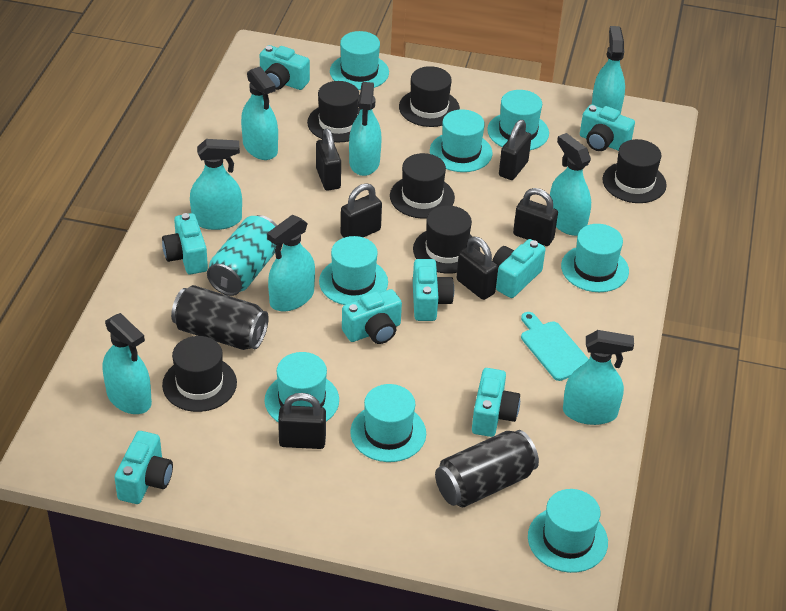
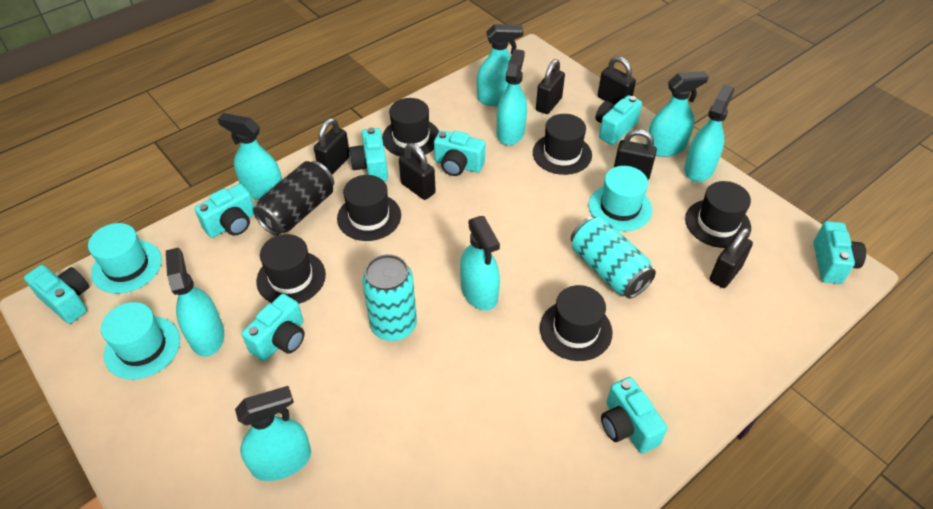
black can: [171,285,269,350] [435,430,539,507] = 2 -> [253,161,334,236] = 1
turquoise can: [207,215,277,296] = 1 -> [362,254,417,341] [571,216,656,299] = 2
turquoise cutting board: [521,312,589,381] = 1 -> none = 0
turquoise hat: [265,352,339,422] [319,236,388,305] [330,31,389,90] [350,384,426,462] [430,109,492,172] [487,90,549,150] [528,489,608,573] [561,224,629,292] = 8 -> [88,223,162,294] [101,302,180,380] [589,166,652,231] = 3

